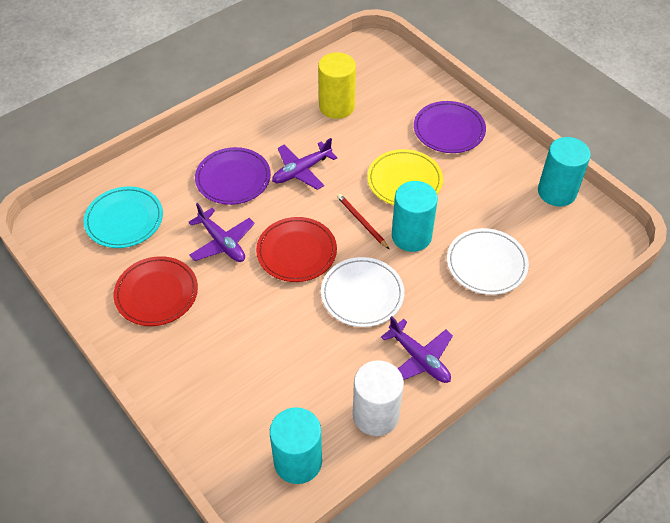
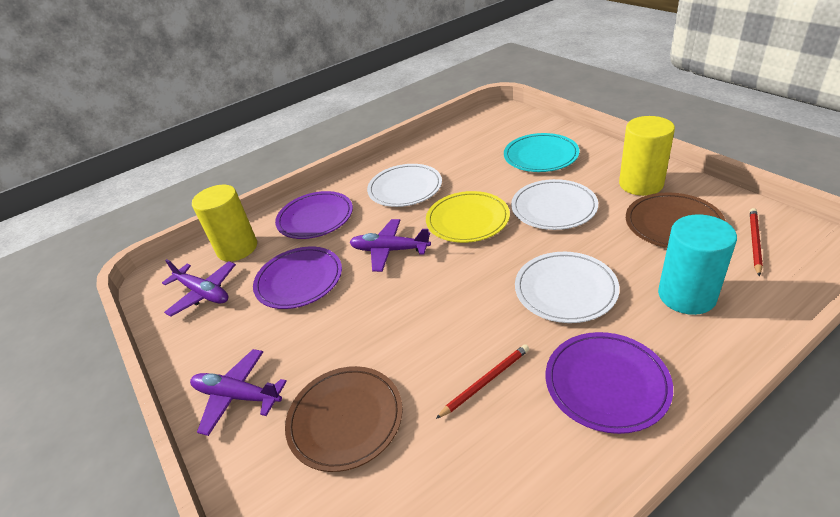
brown plate: none = 0 -> [285,366,403,472] [626,192,726,248] = 2
purple plate: [195,147,271,205] [414,101,486,153] = 2 -> [253,247,342,309] [275,191,353,239] [546,332,673,434] = 3
red pencil: [337,194,389,249] = 1 -> [436,344,529,419] [750,208,763,276] = 2
red plate: [114,256,198,326] [256,217,337,282] = 2 -> none = 0
turquoise cylinder: [270,407,322,484] [392,181,438,252] [538,137,591,207] = 3 -> [658,215,737,315] = 1
white cylinder: [353,360,404,436] = 1 -> none = 0
white plate: [321,257,404,327] [447,228,529,295] = 2 -> [367,164,442,207] [511,179,598,230] [515,252,620,323] = 3
yellow cylinder: [318,52,356,119] = 1 -> [192,185,257,261] [619,116,675,196] = 2

